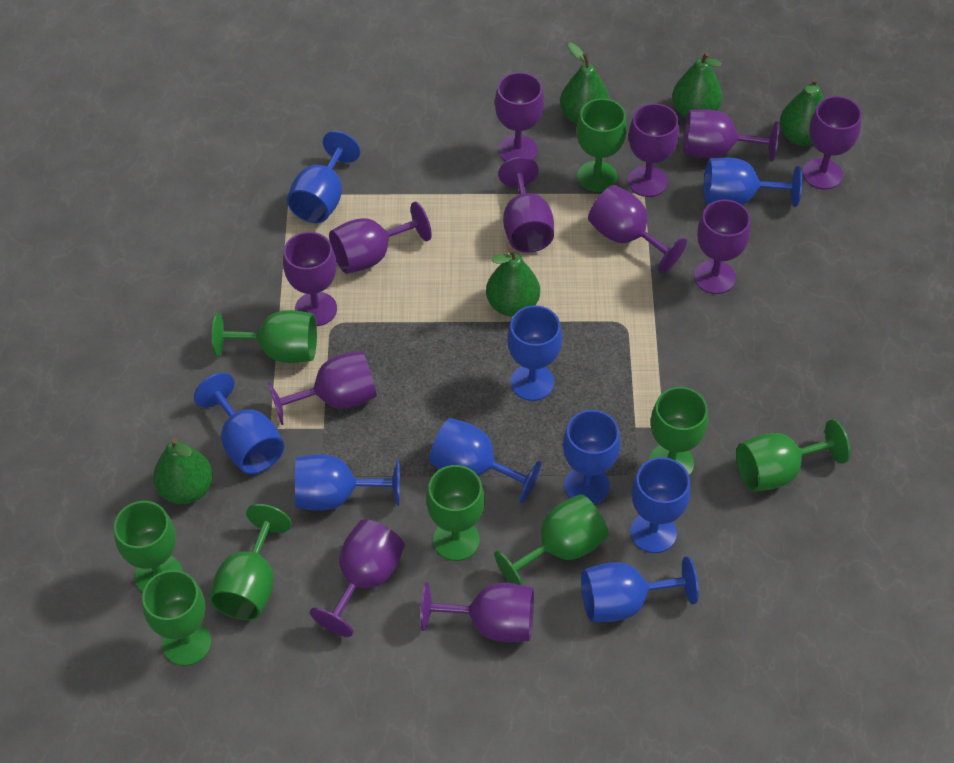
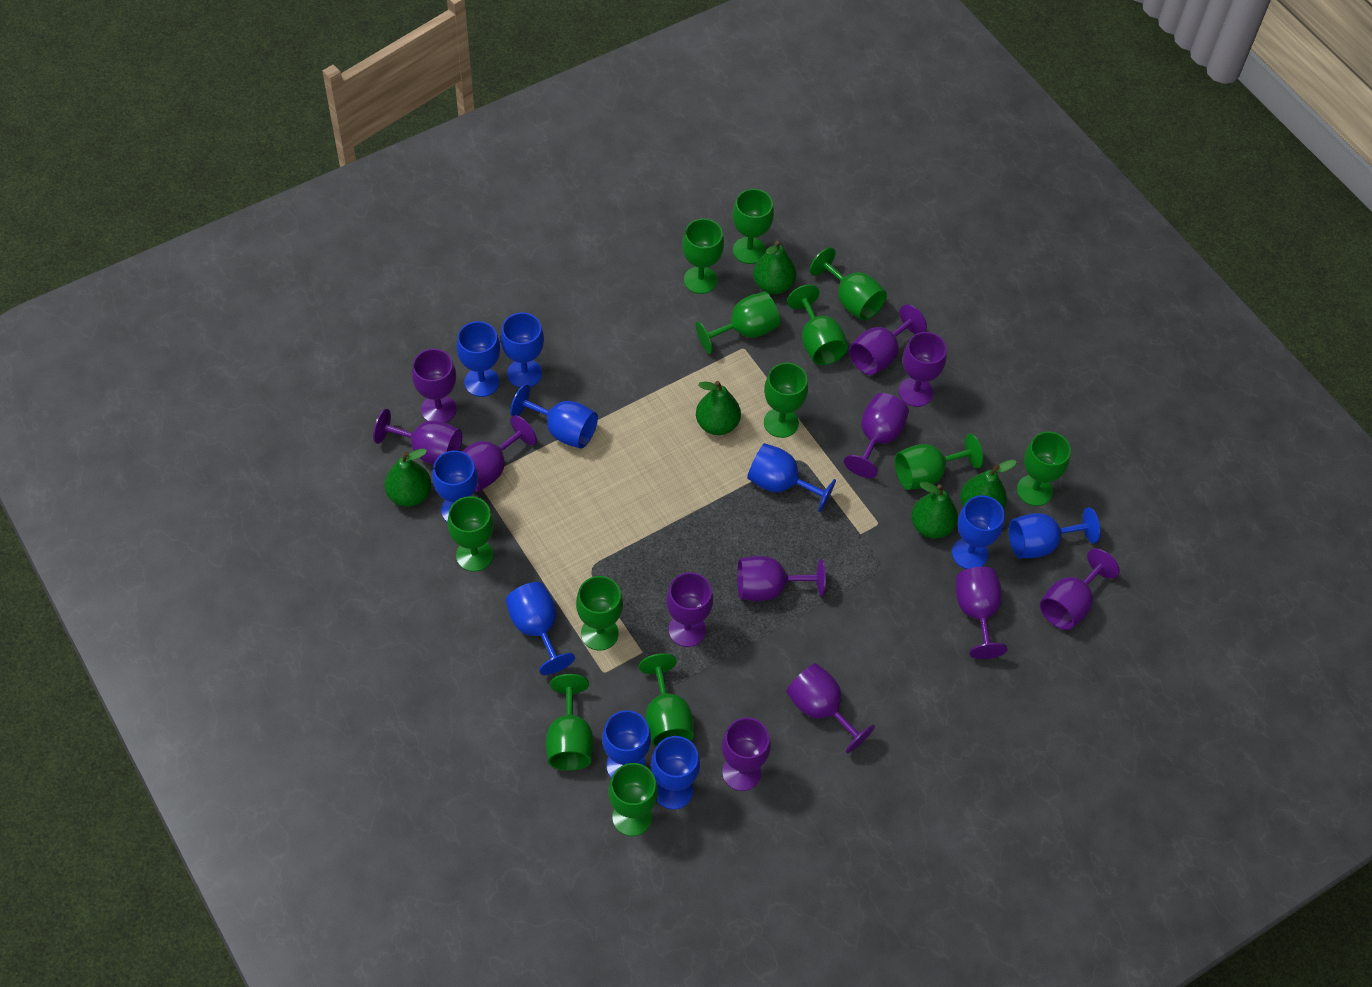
blue goblet: [194,373,285,474] [287,131,360,223] [295,454,400,511] [429,418,542,503] [507,305,562,401] [563,410,621,505] [581,556,699,622] [630,457,691,553] [704,157,802,207] = 9 -> [432,450,478,522] [457,321,500,397] [501,312,544,388] [506,582,575,675] [511,384,598,449] [602,710,651,778] [651,736,700,810] [747,443,836,512] [952,495,1005,569] [1009,507,1100,558] = 10
green goblet: [114,501,182,592] [142,570,211,666] [209,504,292,620] [212,310,317,363] [426,465,485,561] [494,494,609,585] [577,98,627,192] [649,387,708,476] [736,419,850,492] = 9 -> [447,496,494,572] [546,674,594,771] [576,576,623,651] [608,763,658,836] [639,653,694,747] [682,219,724,294] [696,292,780,354] [733,189,774,264] [764,363,808,438] [787,284,848,365] [810,247,887,320] [895,434,983,490] [1017,432,1071,506] = 13

